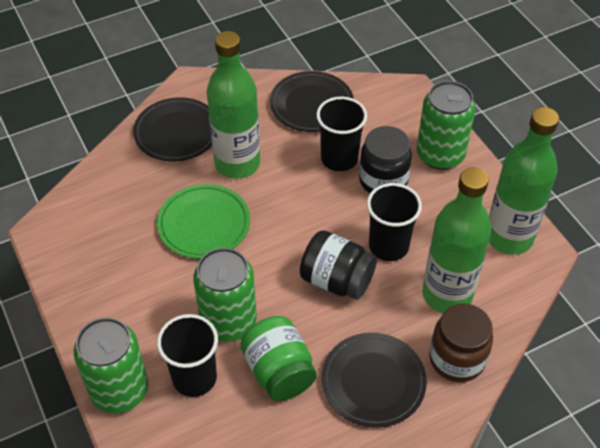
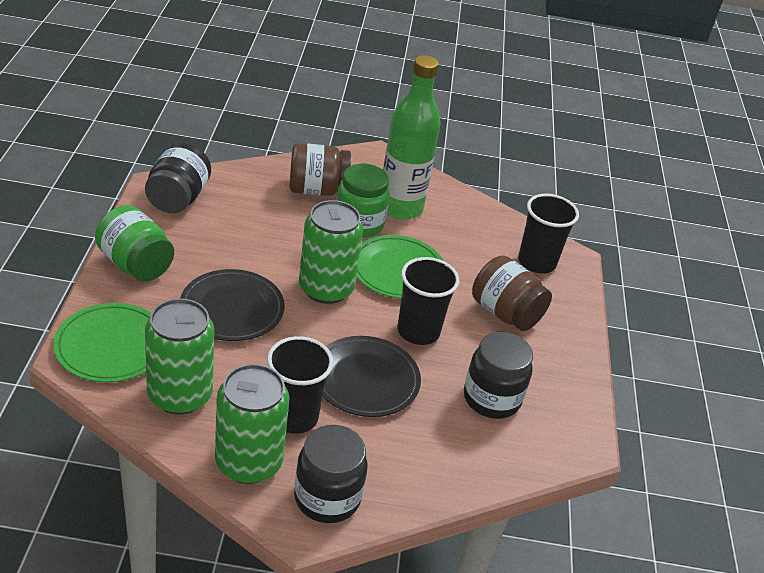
black jar: [300,230,377,300] [359,126,412,193] = 2 -> [145,142,211,213] [294,425,368,523] [464,332,533,419] = 3
black plate: [133,97,212,161] [270,71,354,132] [321,333,427,428] = 3 -> [180,269,285,341] [323,336,421,417] = 2
brown jar: [429,304,493,382] = 1 -> [289,143,351,196] [472,256,552,331] = 2
green bottle: [207,31,260,179] [422,167,491,313] [489,107,559,255] = 3 -> [383,55,441,220] = 1
green jar: [240,316,317,401] = 1 -> [95,205,174,282] [336,164,390,238] = 2
green plate: [157,184,250,259] = 1 -> [53,303,151,382] [356,235,444,299] = 2

